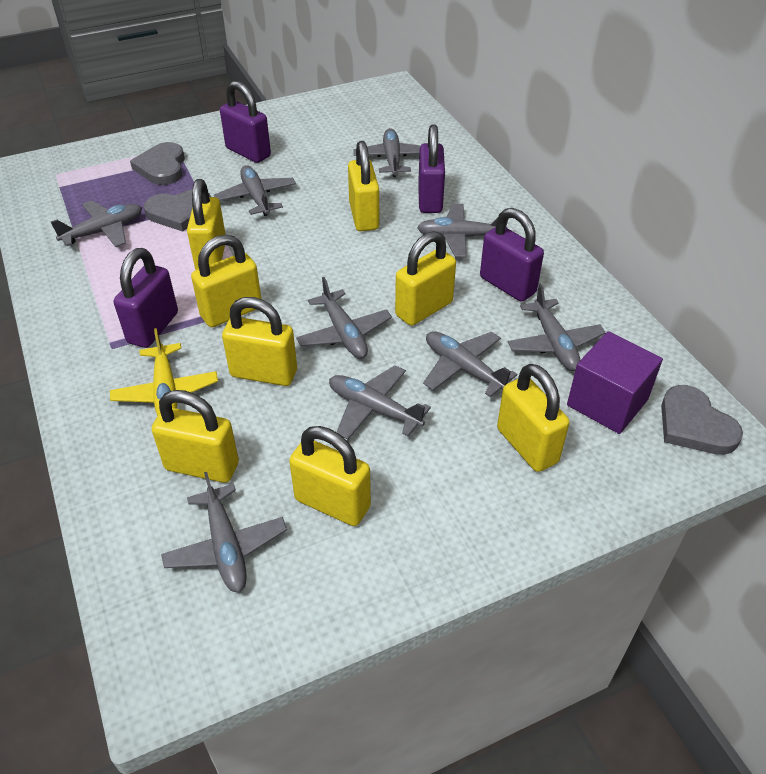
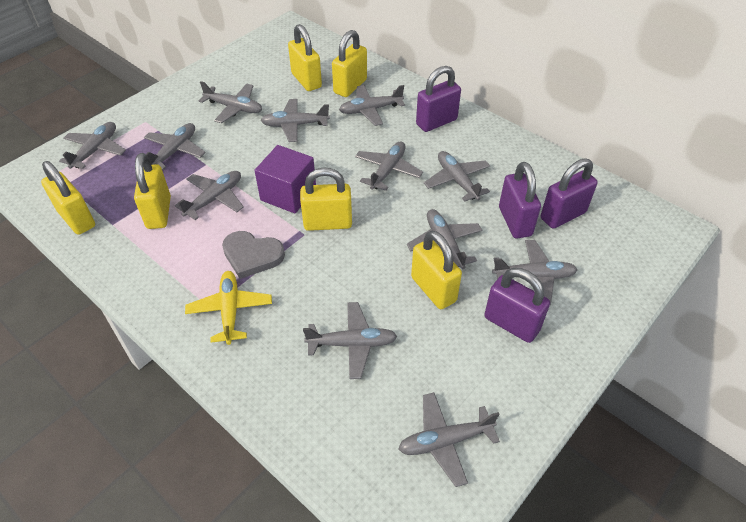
grey heart: [130,142,185,185] [144,189,211,232] [661,385,743,455] = 3 -> [222,231,285,279] = 1
grey plane: [51,200,142,247] [161,472,287,592] [214,165,296,216] [296,277,392,359] [329,365,431,439] [353,128,421,177] [417,204,508,258] [423,331,517,397] [508,284,606,371] = 9 -> [59,122,126,169] [144,123,206,170] [175,171,244,220] [199,81,262,123] [261,99,330,142] [303,302,397,379] [339,85,405,126] [355,141,423,191] [398,392,500,487] [407,209,482,269] [424,151,490,202] [492,240,578,305] = 12
yellow padlock: [152,390,239,483] [187,179,226,270] [191,235,261,327] [222,297,297,386] [289,426,371,526] [348,141,379,231] [395,231,456,326] [497,364,569,472] = 8 -> [41,161,95,235] [134,153,171,229] [288,24,322,91] [300,167,352,231] [332,30,367,97] [411,230,462,309] = 6

